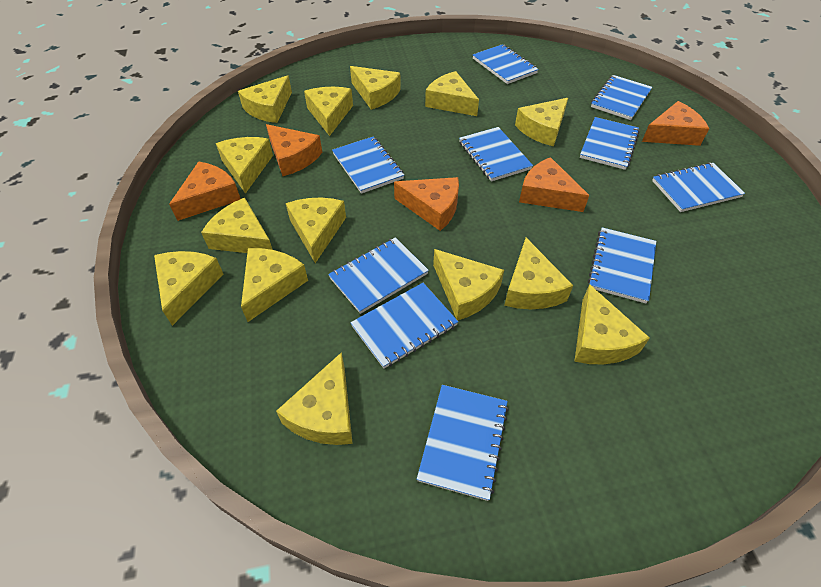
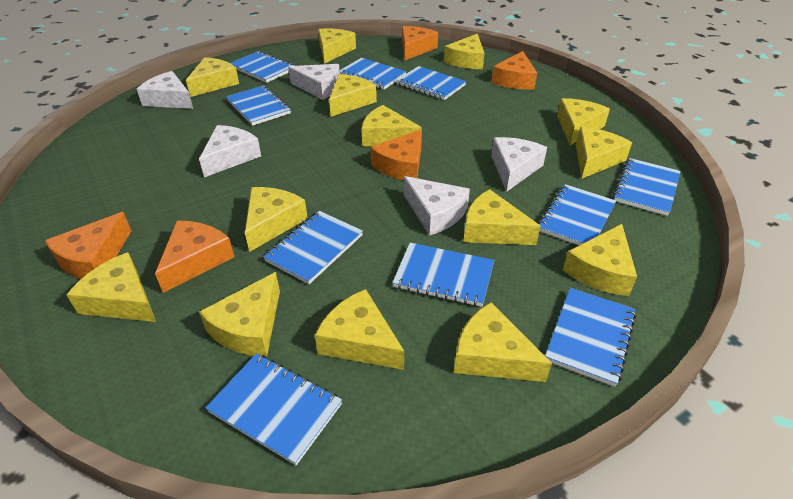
white cheese: none = 0 -> [137,71,193,109] [199,125,261,177] [288,64,340,100] [404,176,470,236] [491,137,547,192] = 5

